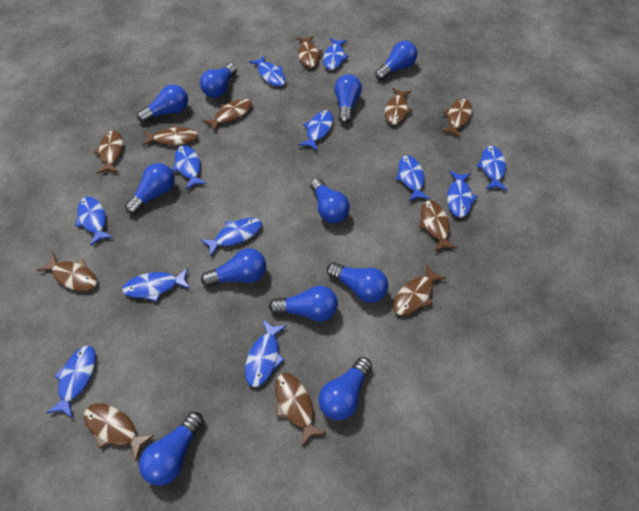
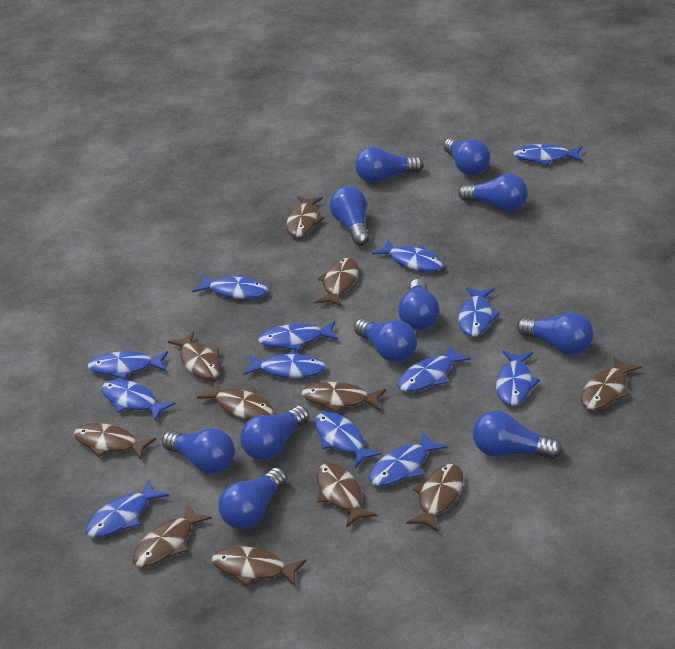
blue fish: [46,345,96,418] [75,197,113,246] [122,268,190,302] [172,145,207,190] [201,218,262,257] [245,319,287,387] [249,55,286,87] [299,110,333,151] [323,38,349,70] [395,155,430,201] [447,171,478,218] [476,146,508,191] = 12 -> [85,480,169,538] [88,351,168,380] [102,379,175,421] [192,274,268,299] [243,350,325,378] [258,321,338,351] [315,412,382,468] [369,432,447,486] [372,240,443,272] [398,345,471,392] [458,287,500,337] [496,351,540,406] [513,144,582,165] = 13

